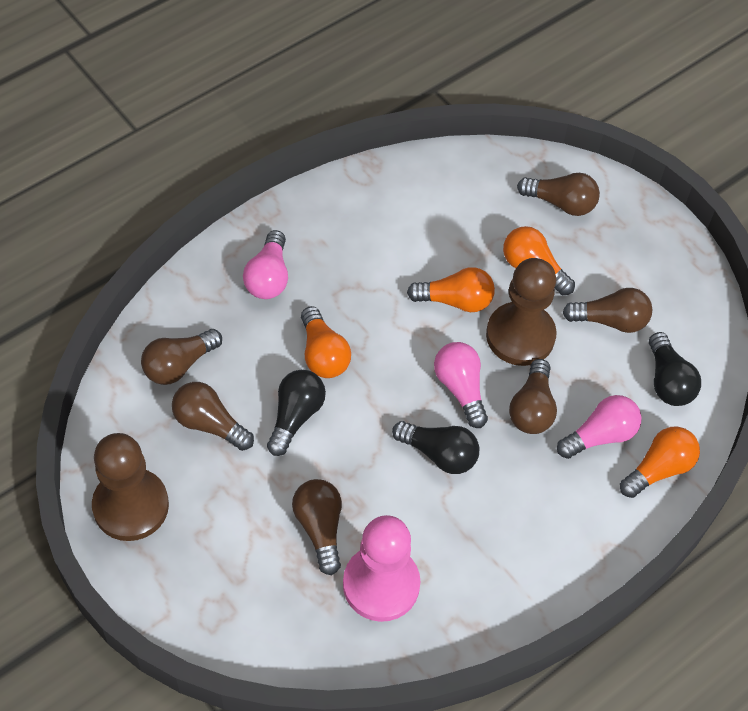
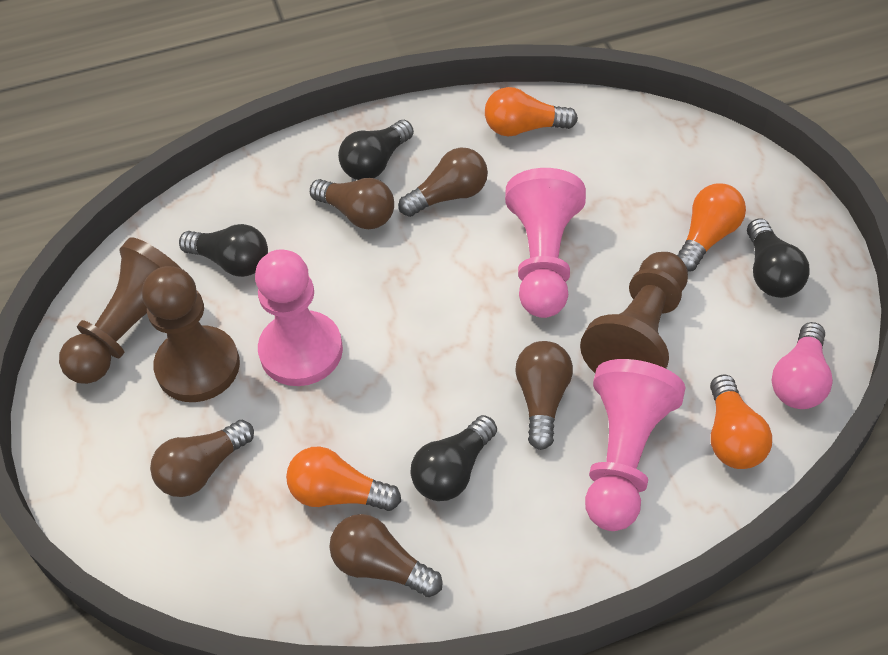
black light bulb: [267,370,326,456] [392,421,479,474] [649,332,701,406] = 3 -> [179,224,268,277] [338,120,414,180] [411,415,497,501] [747,218,809,298] = 4
brown light bulb: [141,329,222,385] [172,382,254,451] [292,479,342,575] [509,359,557,434] [517,173,600,216] [563,288,653,333] = 6 -> [150,420,254,497] [310,178,394,229] [329,514,443,597] [399,148,488,217] [515,341,573,450] = 5
brown pawn: [92,433,169,541] [486,258,557,366] = 2 -> [59,237,182,384] [142,266,240,402] [580,252,688,373] = 3
pink light bulb: [243,230,288,299] [434,342,488,428] [557,395,642,459] = 3 -> [772,322,833,409] = 1
pink pawn: [343,515,421,622] = 1 -> [255,249,343,386] [505,168,586,318] [585,359,686,531] = 3

